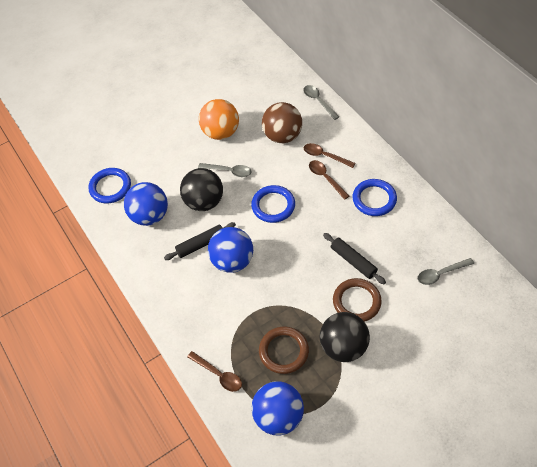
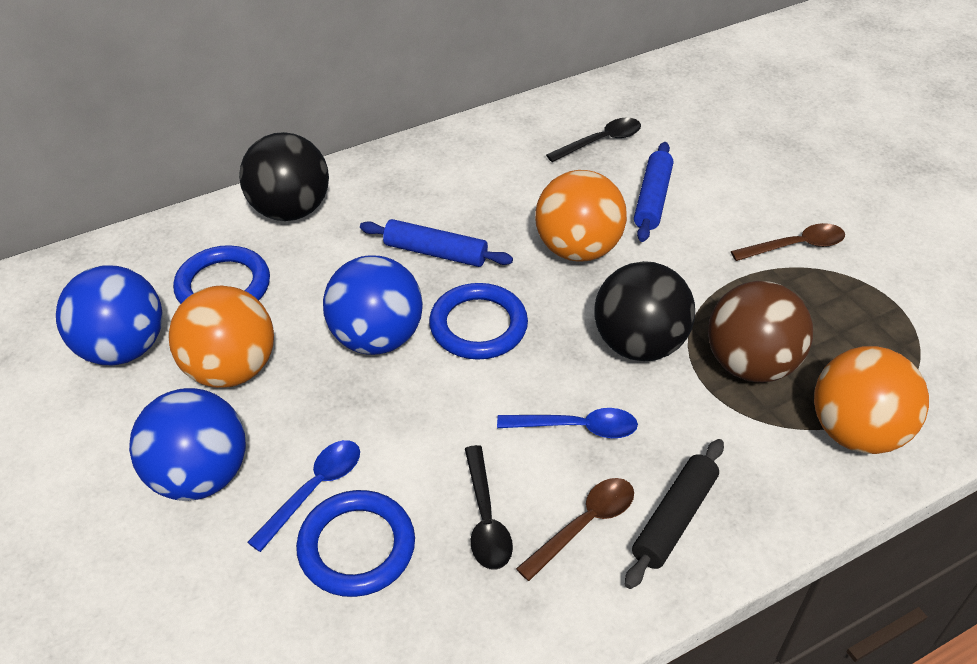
black rolling pin: [164,222,236,260] [323,233,386,284] = 2 -> [625,439,724,589] = 1
black spoon: none = 0 -> [465,445,513,570] [546,118,641,162] = 2
blue rolling pin: none = 0 -> [360,219,513,267] [634,142,673,242] = 2
blue spoon: none = 0 -> [247,440,360,552] [497,408,638,438] = 2
brown ring: [259,327,309,374] [333,278,382,322] = 2 -> none = 0
brown spoon: [187,351,242,392] [304,143,356,168] [309,160,349,200] = 3 -> [516,478,634,581] [731,223,845,261] = 2
grey spoon: [198,163,251,177] [304,85,339,120] [418,258,474,285] = 3 -> none = 0
orange ball: [199,99,239,140] = 1 -> [168,286,274,388] [535,170,627,262] [814,346,929,454] = 3

